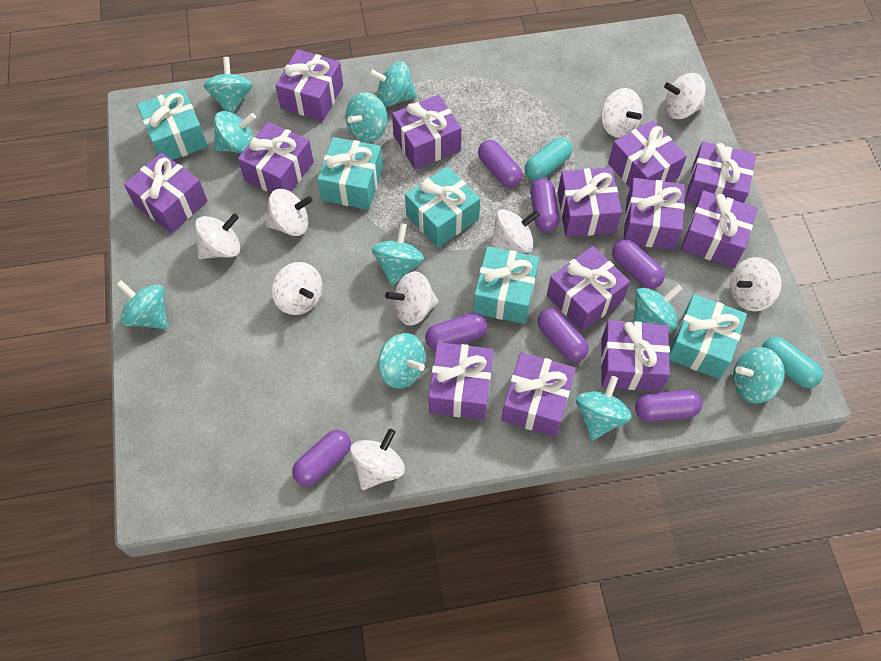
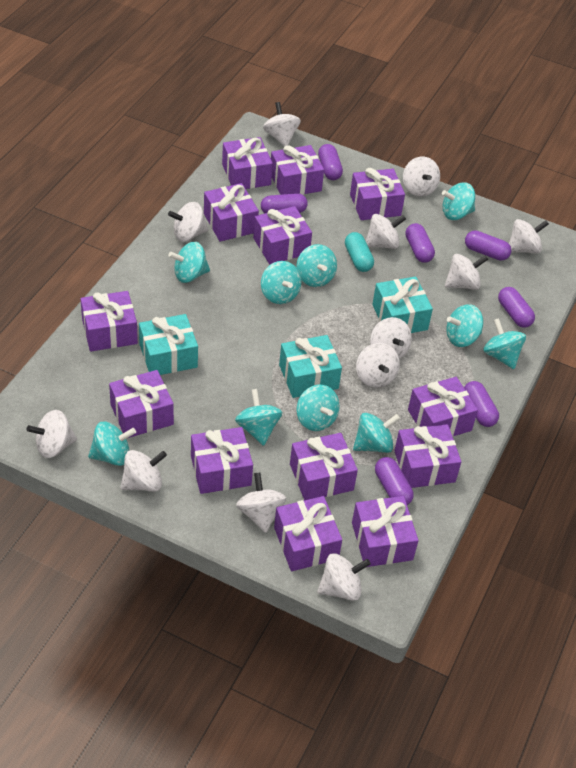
turquoise capsule: [525,137,572,181] [762,337,823,388] = 2 -> [345,232,374,272] = 1
turquoise gift: [137,88,208,160] [317,137,383,210] [405,166,480,248] [473,246,539,324] [669,294,747,379] = 5 -> [139,314,198,375] [279,335,342,398] [372,276,433,333] = 3
white spinning top: [195,213,240,259] [266,189,313,236] [272,262,322,315] [350,429,405,490] [385,271,439,326] [491,209,540,253] [601,88,643,138] [664,73,706,119] [730,257,782,312] = 9 -> [26,410,77,458] [120,450,167,492] [168,202,208,241] [236,472,286,533] [263,102,301,147] [317,554,371,601] [356,343,400,388] [366,214,406,249] [370,317,412,359] [403,157,440,197] [445,254,488,290] [509,219,549,254] = 12

